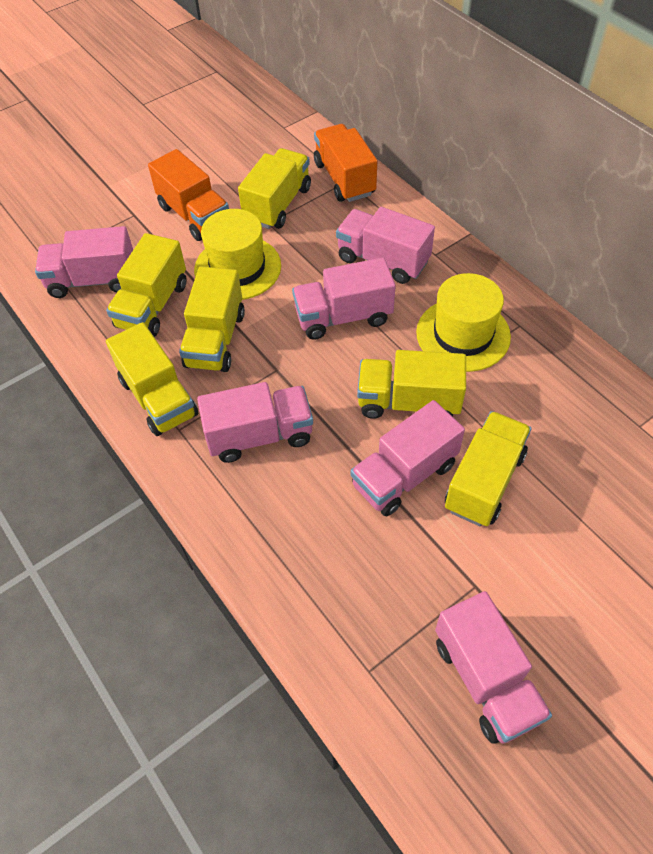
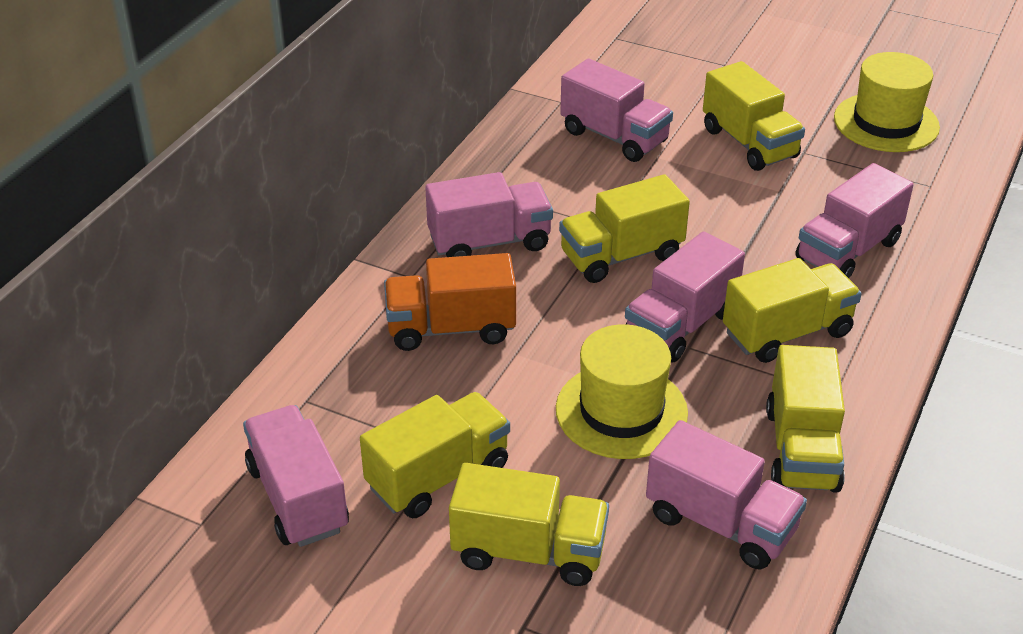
orange truck: [148,149,229,241] [314,124,377,202] = 2 -> [384,253,516,351] = 1

